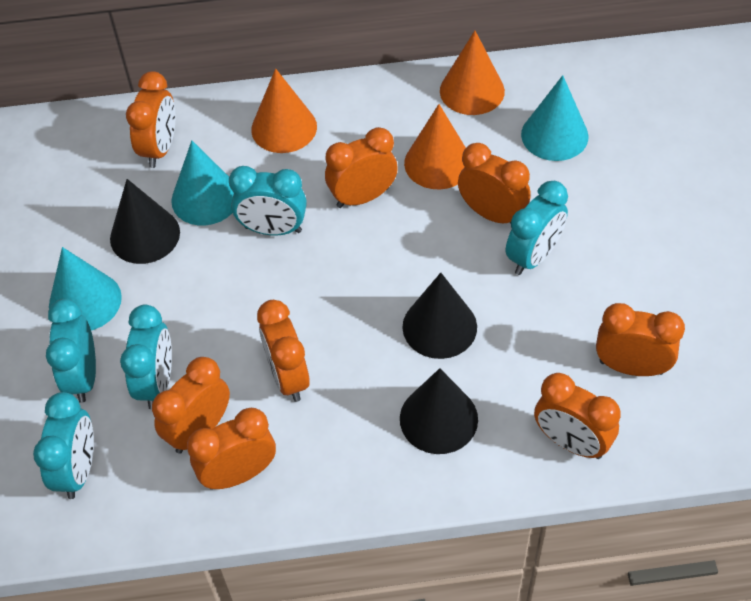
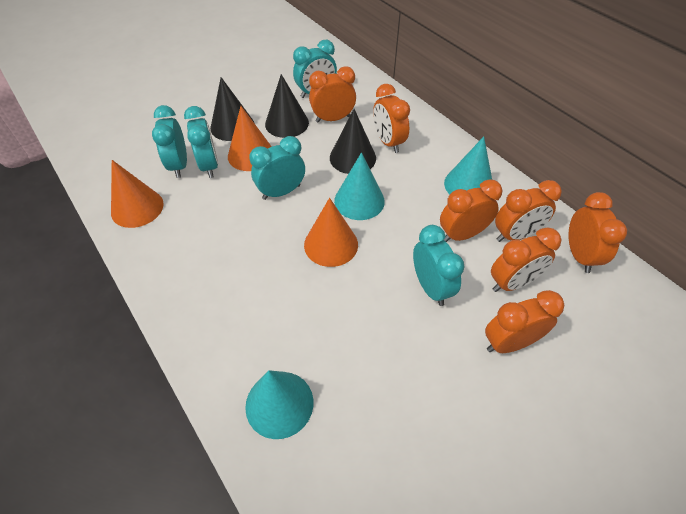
orange clock: [126,71,176,168] [152,357,230,454] [187,408,276,489] [257,300,310,402] [325,127,398,208] [458,143,531,224] [534,373,621,459] [596,303,685,376] = 8 -> [309,66,356,122] [373,84,410,153] [440,179,502,242] [485,290,564,353] [491,227,561,292] [495,180,562,242] [568,192,627,273] = 7

